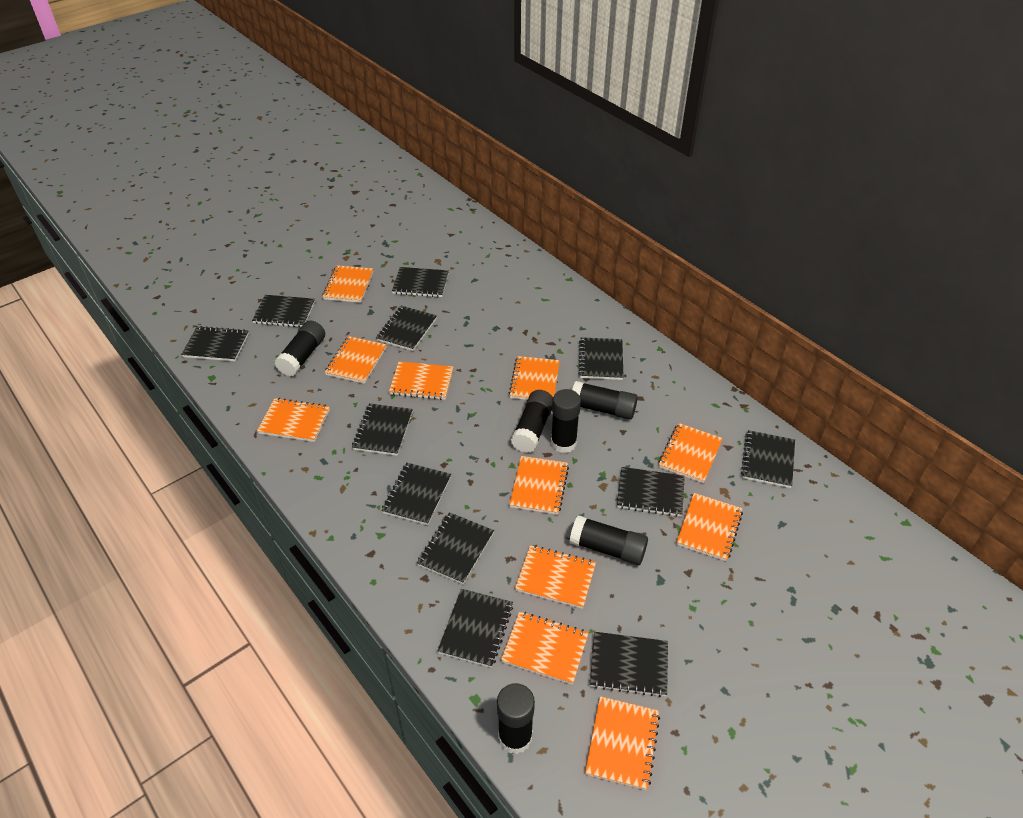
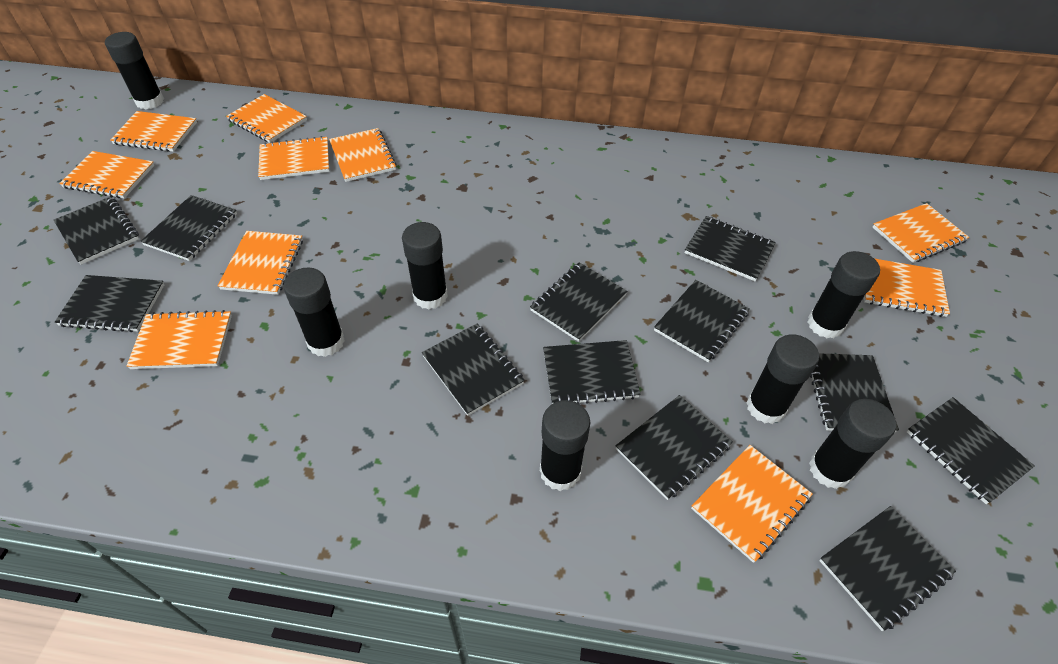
black glue stick: [275,321,325,376] [497,683,535,754] [511,390,553,453] [551,389,581,453] [570,515,648,565] [572,381,638,420] = 6 -> [105,32,164,109] [284,267,345,357] [402,222,448,310] [540,400,590,491] [746,334,819,424] [808,251,880,338] [809,399,896,489] = 7
orange notebook: [257,398,330,442] [322,265,373,303] [325,336,387,384] [389,361,453,400] [501,612,589,685] [509,356,560,400] [509,456,569,515] [515,545,596,609] [585,696,660,790] [658,423,723,483] [677,493,743,561] = 11 -> [59,151,154,198] [110,111,197,152] [127,310,232,369] [218,231,303,295] [226,94,307,143] [258,136,330,180] [329,128,396,182] [691,445,813,563] [864,259,950,317] [872,203,969,263] = 10

